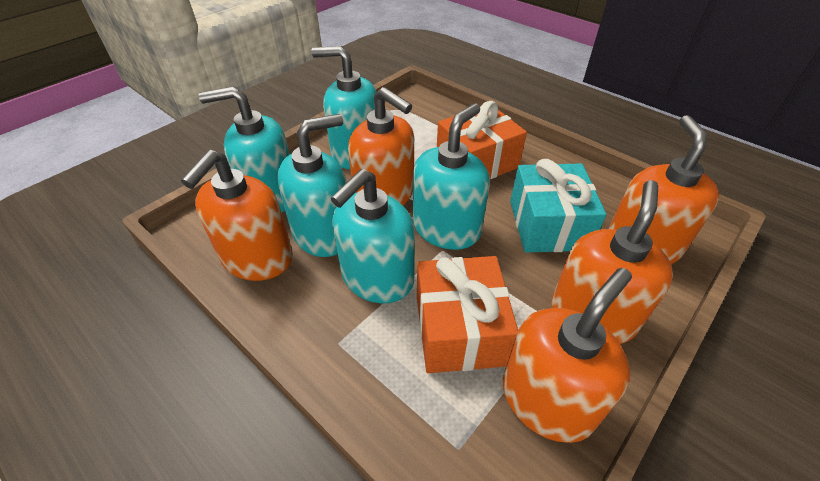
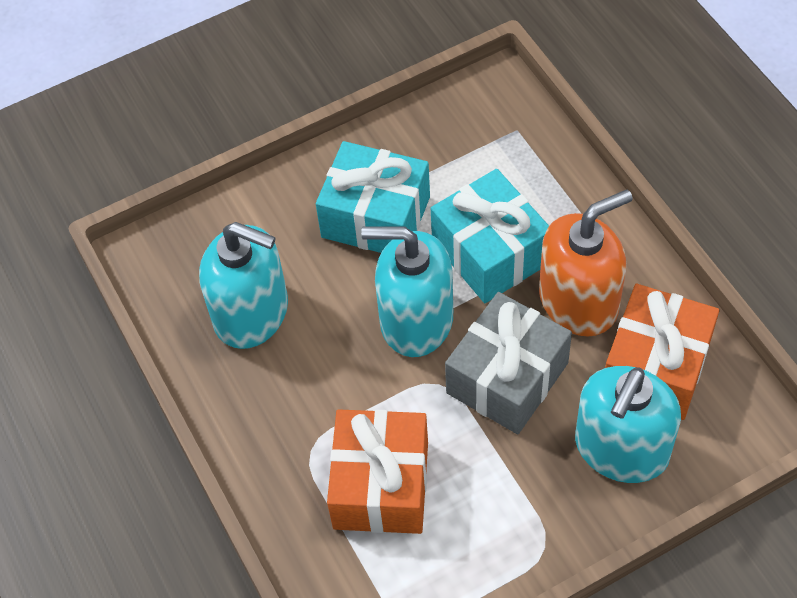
grey gift: none = 0 -> [445,292,572,434] = 1
orange soap dispenser: [181,150,293,281] [348,87,414,205] [503,268,632,443] [551,180,673,344] [609,115,719,264] = 5 -> [539,190,633,337] = 1
turquoise gift: [510,159,607,253] = 1 -> [316,141,430,253] [431,169,549,303] = 2
turquoise soap dispenser: [198,86,290,213] [277,114,346,257] [311,46,377,169] [331,169,415,303] [413,103,490,250] = 5 -> [199,222,288,349] [361,226,453,357] [575,366,681,483] = 3

